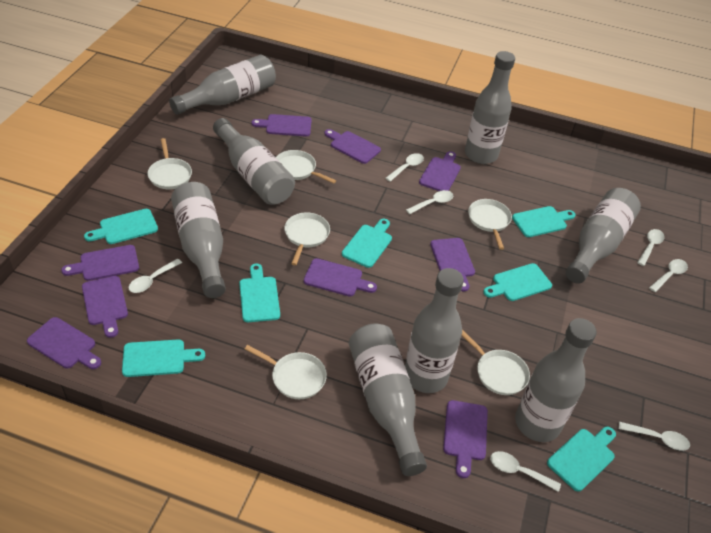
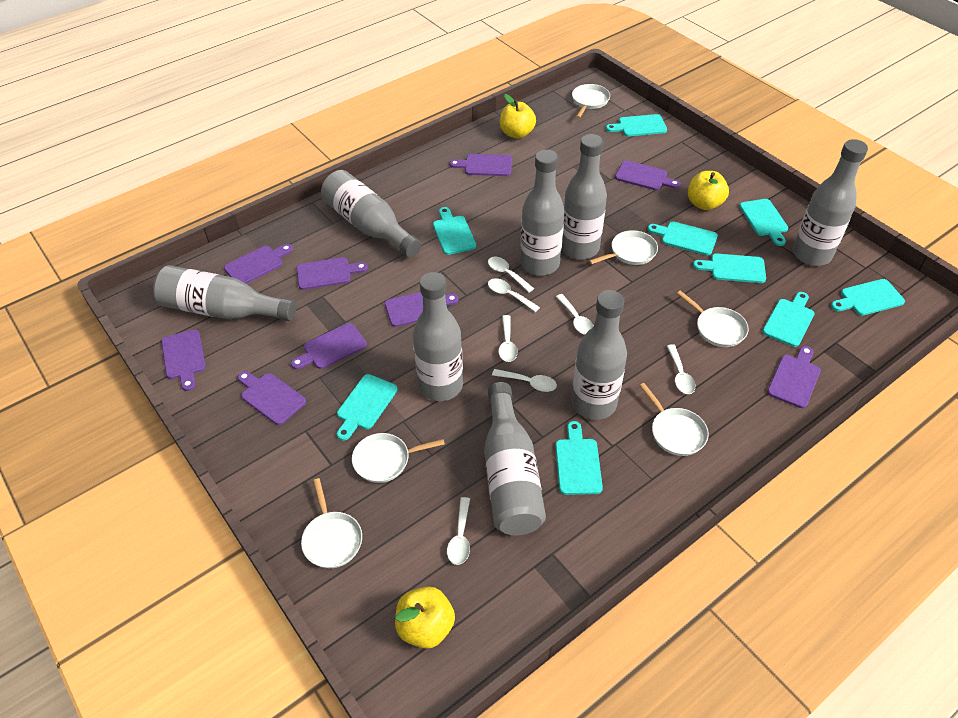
turquoise cutting board: [84,209,158,244] [122,340,205,377] [239,264,280,322] [342,219,392,268] [483,263,552,301] [512,206,576,237] [547,427,616,492] = 7 -> [337,374,398,441] [433,207,476,255] [555,421,603,495] [606,114,667,136] [648,221,718,256] [693,253,766,283] [739,199,788,246] [762,292,815,347] [831,279,905,316] = 9
yellow apple: none = 0 -> [395,586,455,649] [500,94,536,139] [688,171,729,210] = 3

